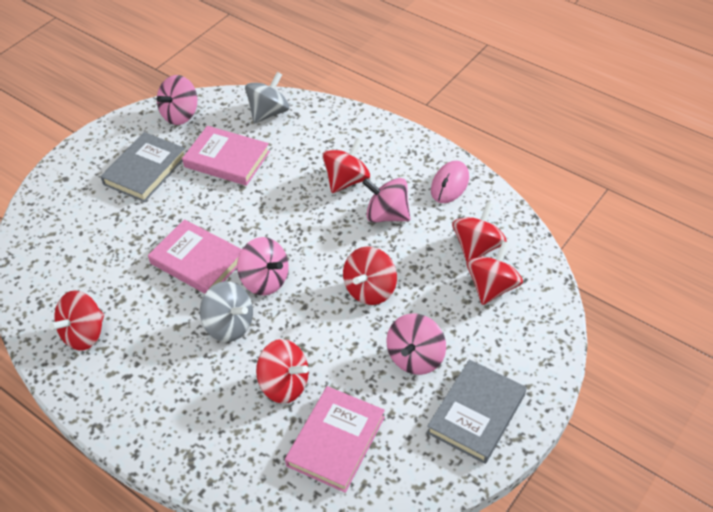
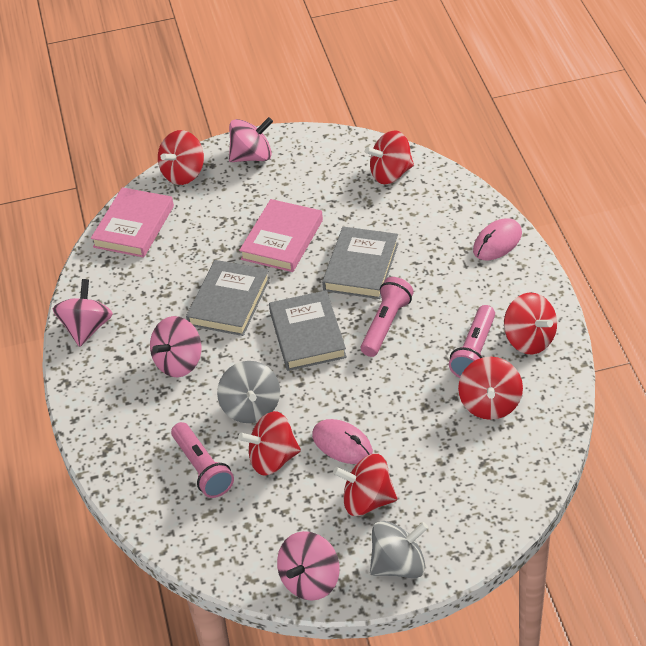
grey book: [100,132,185,202] [427,359,527,464] = 2 -> [186,260,270,336] [269,290,347,371] [322,227,399,299] = 3
pink book: [148,219,242,294] [182,126,270,186] [285,386,385,493] = 3 -> [91,187,174,258] [239,199,323,272] = 2
pink flashlight: none = 0 -> [171,422,234,498] [360,277,414,357] [449,305,495,378] = 3
pink mouse: [431,161,469,203] = 1 -> [312,419,373,464] [473,218,522,261] = 2

